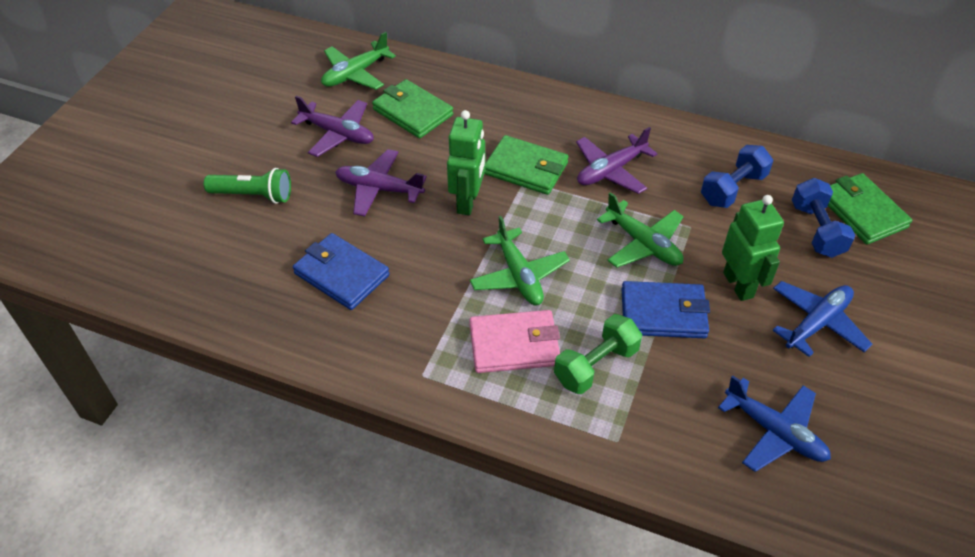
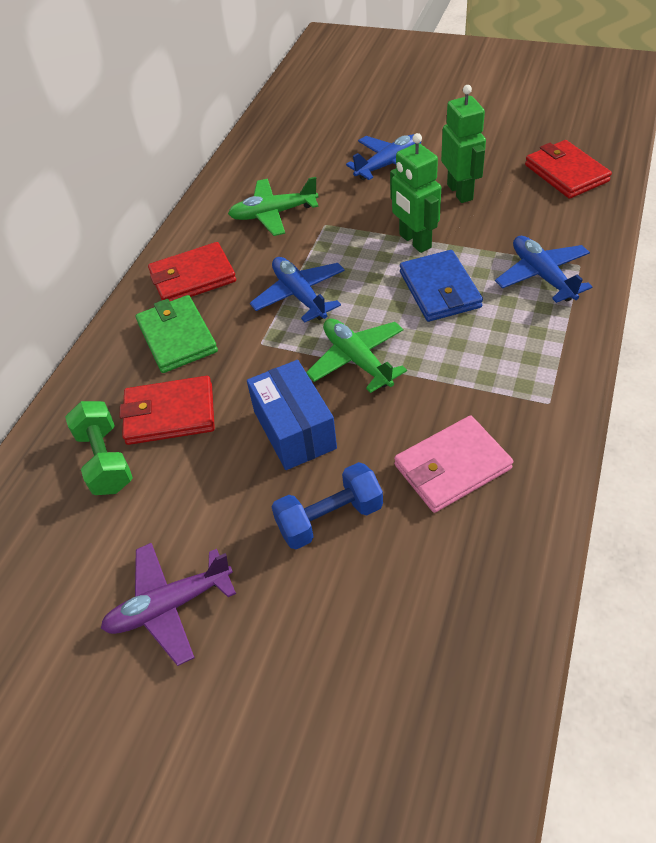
blue box: none = 0 -> [247,360,337,470] = 1
blue dumbbell: [701,145,773,208] [792,178,856,258] = 2 -> [272,462,383,550] = 1
blue plane: [718,375,831,472] [773,281,872,357] = 2 -> [250,257,345,323] [346,134,421,180] [495,236,592,303] = 3
blue wallet: [293,233,390,310] [622,281,710,338] = 2 -> [400,250,483,322] = 1
green flashlight: [204,168,291,204] = 1 -> none = 0
green plane: [321,32,396,90] [470,216,570,305] [597,192,684,268] = 3 -> [228,177,318,236] [306,319,407,393] = 2
green wallet: [372,79,453,138] [484,135,569,195] [828,173,912,244] = 3 -> [136,295,218,373] = 1
purple plane: [291,96,374,157] [335,149,427,217] [576,127,657,194] = 3 -> [101,543,236,666] = 1
red wallet: none = 0 -> [119,376,215,445] [148,242,236,301] [525,140,612,199] = 3

